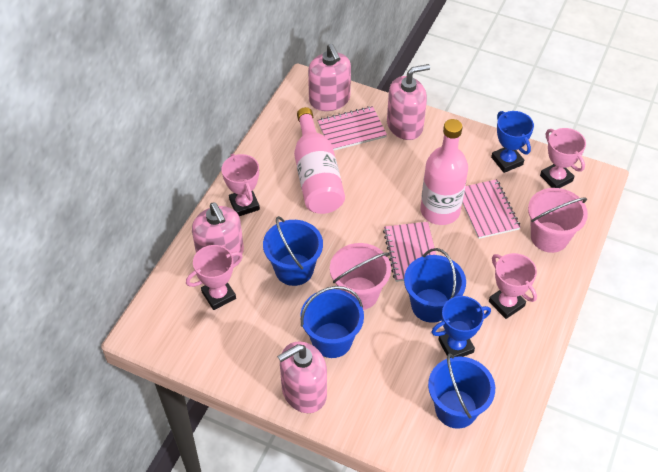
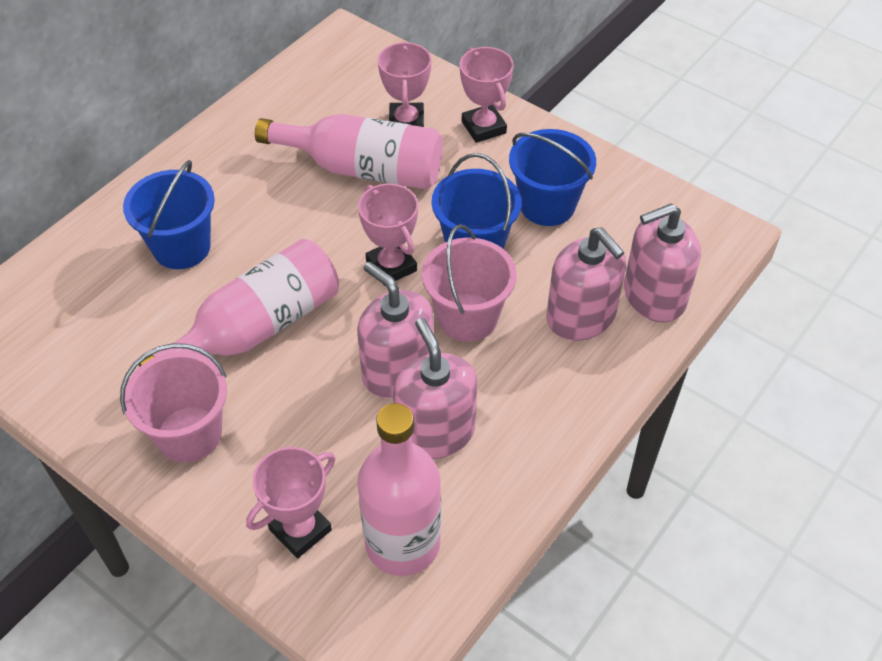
blue bucket: [263,216,323,286] [300,286,364,358] [404,248,466,323] [428,353,495,429] = 4 -> [123,160,215,269] [432,153,522,249] [509,129,596,226] = 3
blue trophy: [432,296,491,358] [491,111,534,173] = 2 -> none = 0
pink bottle: [294,107,345,214] [420,119,468,225] = 2 -> [139,239,339,367] [255,114,443,190] [357,403,441,576] = 3
pink notebook: [317,106,387,150] [383,222,436,282] [462,179,521,239] = 3 -> none = 0

